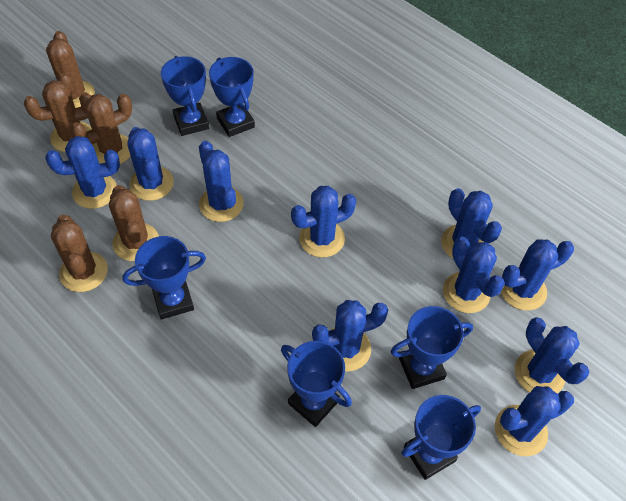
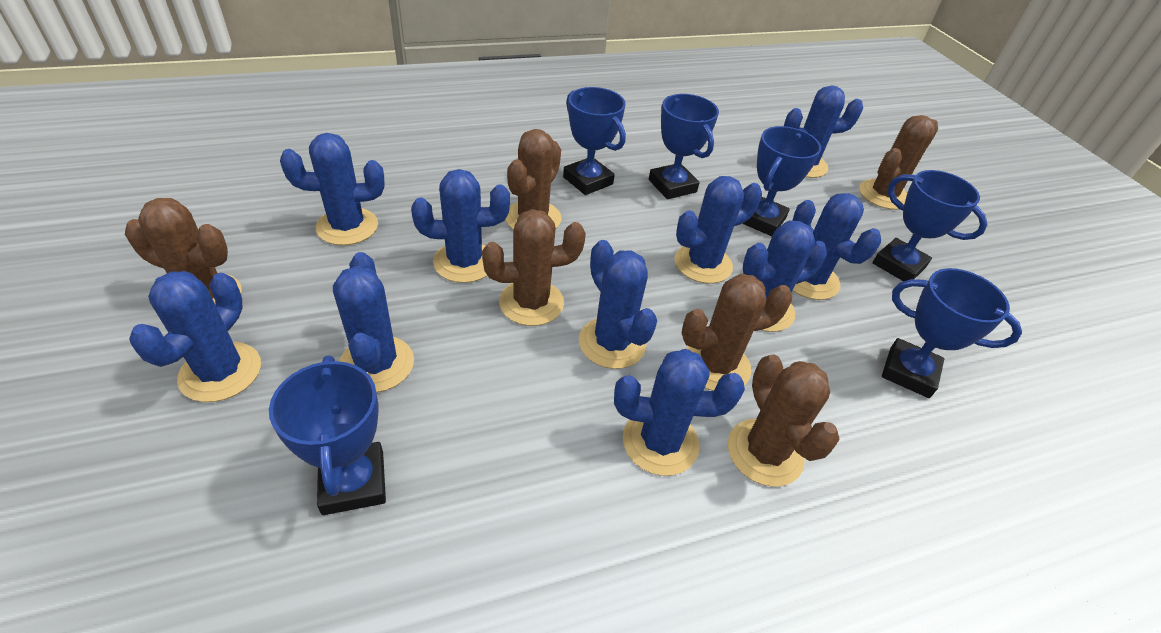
brown cactus: [24,80,92,152] [46,31,95,108] [51,215,108,292] [71,94,132,164] [109,185,159,261] = 5 -> [125,198,242,305] [482,209,586,326] [505,129,562,230] [682,274,792,391] [728,354,840,487] [859,115,938,210] = 6

